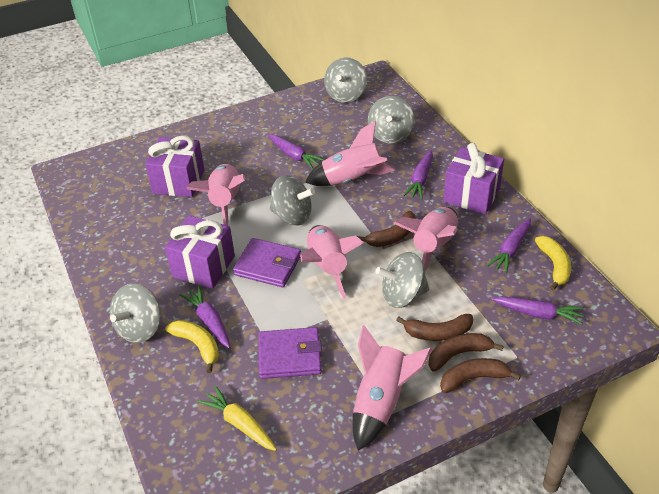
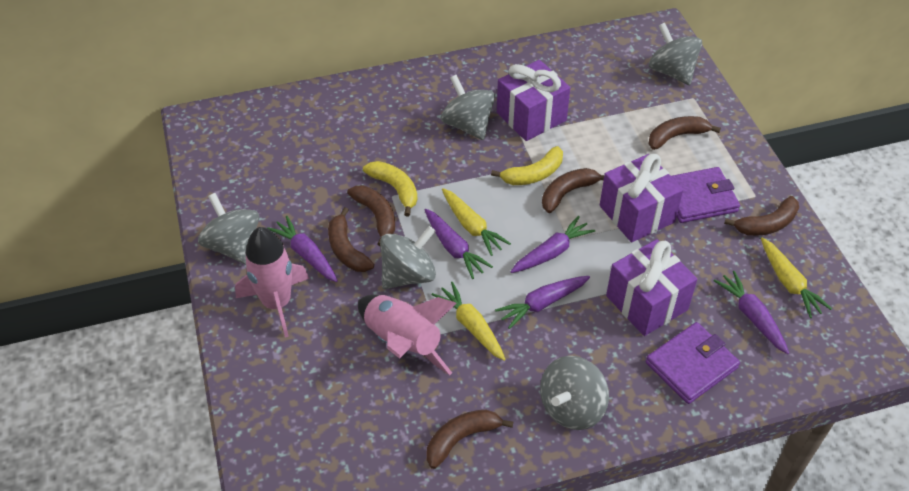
brown banana: [357,211,416,247] [396,314,473,341] [428,333,504,372] [440,358,521,393] = 4 -> [328,207,374,272] [347,185,395,246] [426,410,513,469] [542,168,604,213] [648,116,721,150] [724,196,799,236] = 6
pink rocket: [186,164,245,226] [300,225,364,299] [305,121,396,186] [353,325,432,451] [393,207,458,271] = 5 -> [235,227,309,337] [358,295,457,375] = 2
yellow carrot: [198,385,277,451] = 1 -> [432,282,506,361] [442,188,511,256] [761,237,832,318] = 3

